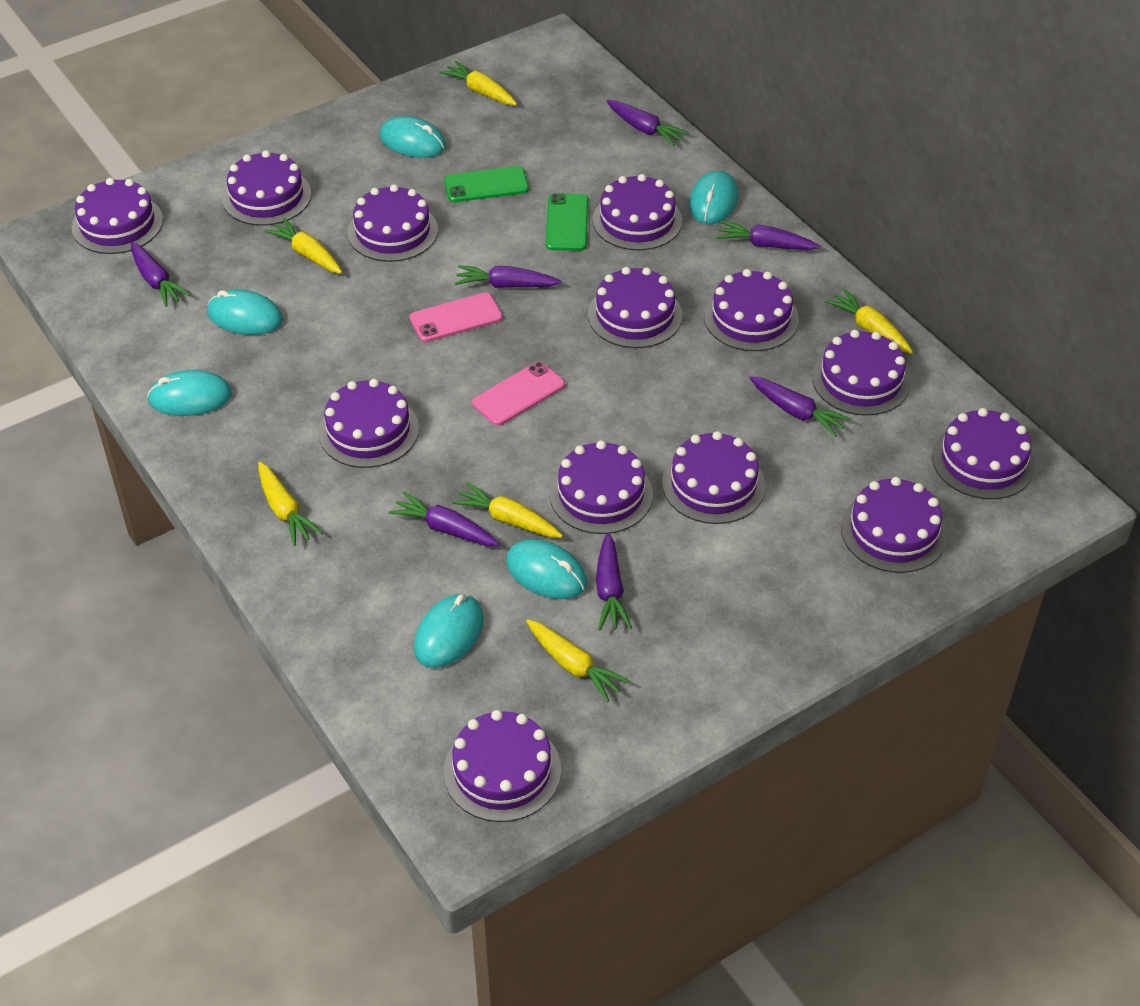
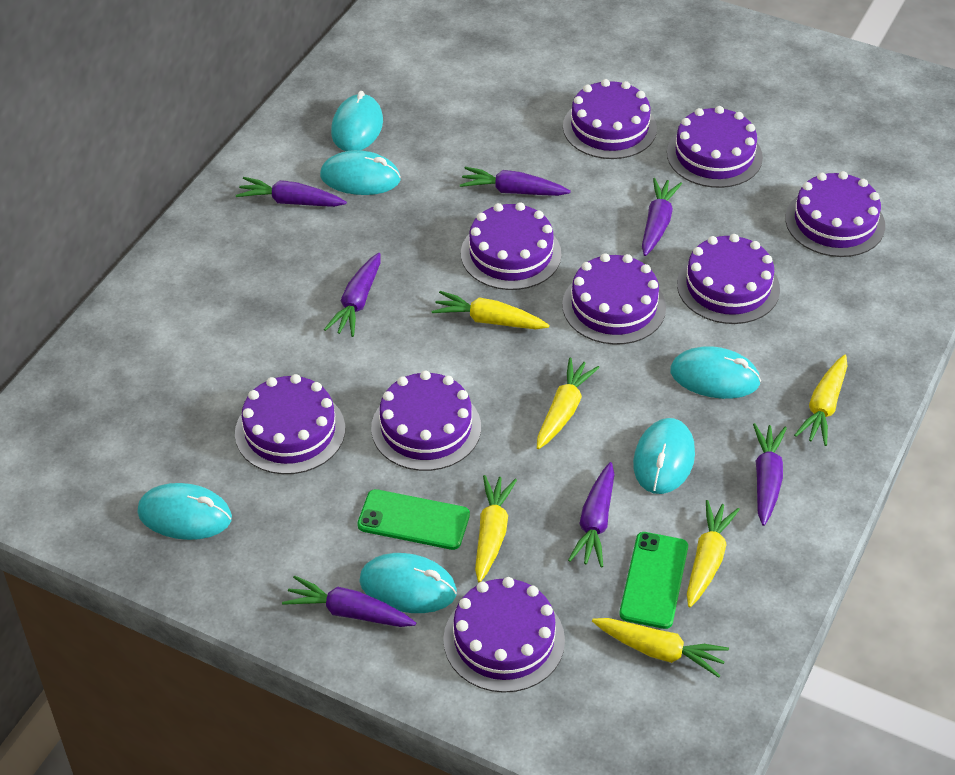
pink phone: [410,292,503,342] [472,361,565,426] = 2 -> none = 0
purple cake: [72,178,163,254] [222,150,311,226] [318,379,419,468] [348,184,438,262] [444,710,561,822] [549,440,653,534] [588,267,683,348] [592,174,682,250] [662,431,766,524] [704,269,799,351] [812,330,911,416] [841,477,947,573] [932,408,1035,499] = 13 -> [235,374,345,474] [371,371,481,471] [443,577,565,693] [461,202,562,290] [562,253,666,345] [563,79,657,159] [667,106,763,188] [677,234,780,324] [785,171,885,257] = 9

